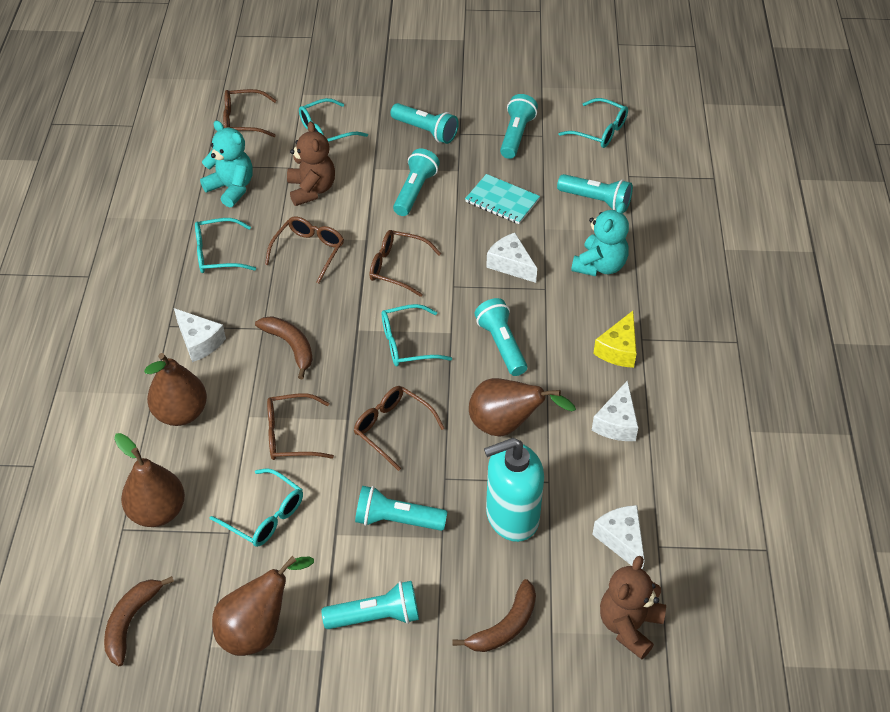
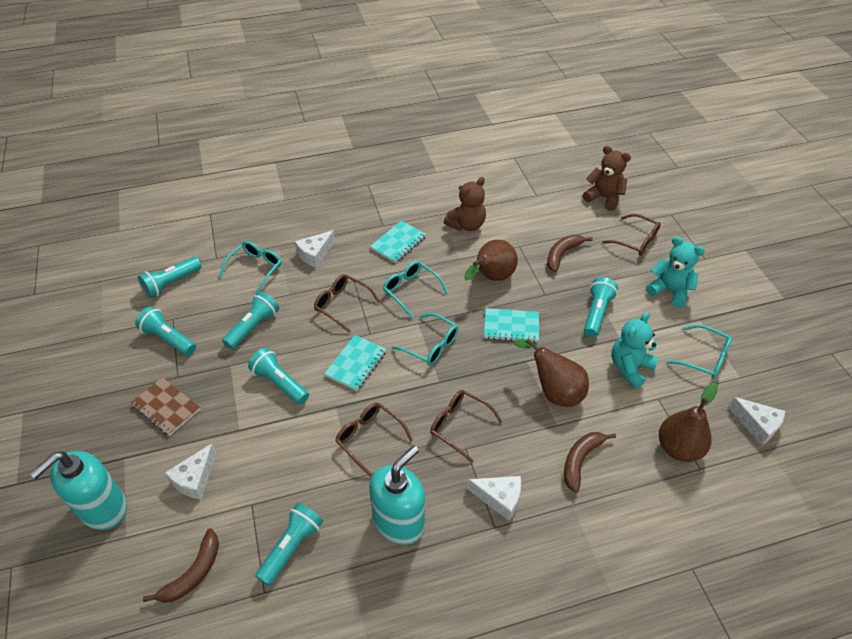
brown glasses: [223,89,276,137] [265,216,344,283] [267,393,334,460] [354,386,445,471] [370,230,441,297] = 5 -> [314,274,380,333] [335,403,413,477] [430,390,503,463] [602,214,661,256] = 4
brown notebook: none = 0 -> [131,377,200,436] = 1
brown pear: [114,433,185,527] [144,353,207,426] [212,556,314,656] [469,378,576,437] = 4 -> [464,240,518,281] [514,338,589,407] [659,383,718,462] = 3
turquoise flashlight: [321,581,419,629] [355,486,447,531] [391,103,459,144] [393,149,440,216] [475,298,527,376] [500,94,538,159] [557,174,633,212] = 7 -> [135,306,196,356] [138,257,202,298] [222,291,279,349] [248,348,309,405] [255,503,323,586] [584,277,618,337] = 6
turquoise glasses: [195,218,256,273] [210,468,303,547] [299,98,368,142] [382,304,452,366] [558,98,628,148] = 5 -> [219,241,282,294] [383,261,448,318] [392,313,458,366] [667,325,732,379] = 4
turquoise notebook: [465,174,540,224] = 1 -> [324,335,386,391] [370,220,426,263] [484,308,539,342] = 3
turquoise soap dispenser: [484,438,544,542] = 1 -> [30,451,127,530] [369,446,425,545] = 2
yellow cheese: [593,311,637,368] = 1 -> none = 0

